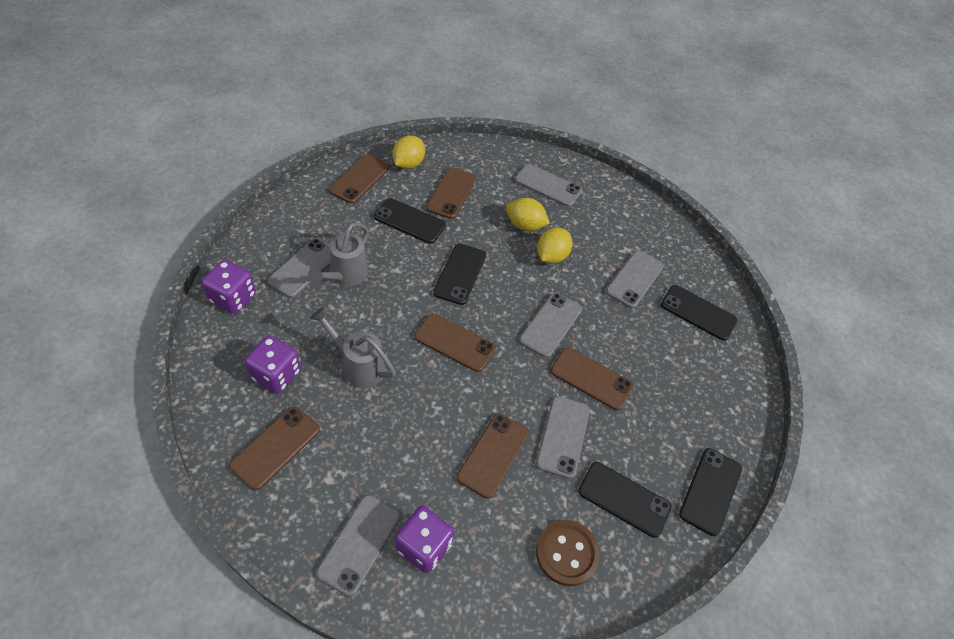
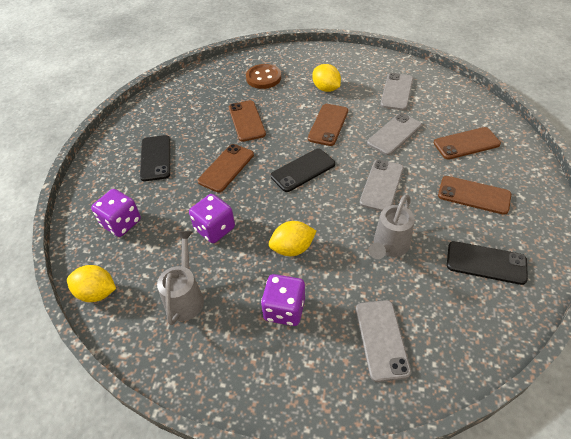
black phone: [374,198,446,244] [433,243,486,305] [579,462,672,538] [661,285,738,341] [679,448,742,536] = 5 -> [140,135,170,181] [270,148,335,192] [447,241,528,285] = 3
brown phone: [229,407,320,490] [329,154,390,204] [415,314,496,372] [426,167,476,219] [457,414,529,499] [551,347,633,410] = 6 -> [198,144,254,192] [229,100,266,142] [308,104,348,146] [434,127,501,160] [438,176,511,215] = 5
grey phone: [267,238,331,298] [316,495,400,596] [515,164,582,207] [519,293,582,358] [536,396,590,479] [606,250,664,308] = 6 -> [356,300,411,382] [359,159,404,211] [367,113,422,155] [380,73,413,110] = 4

